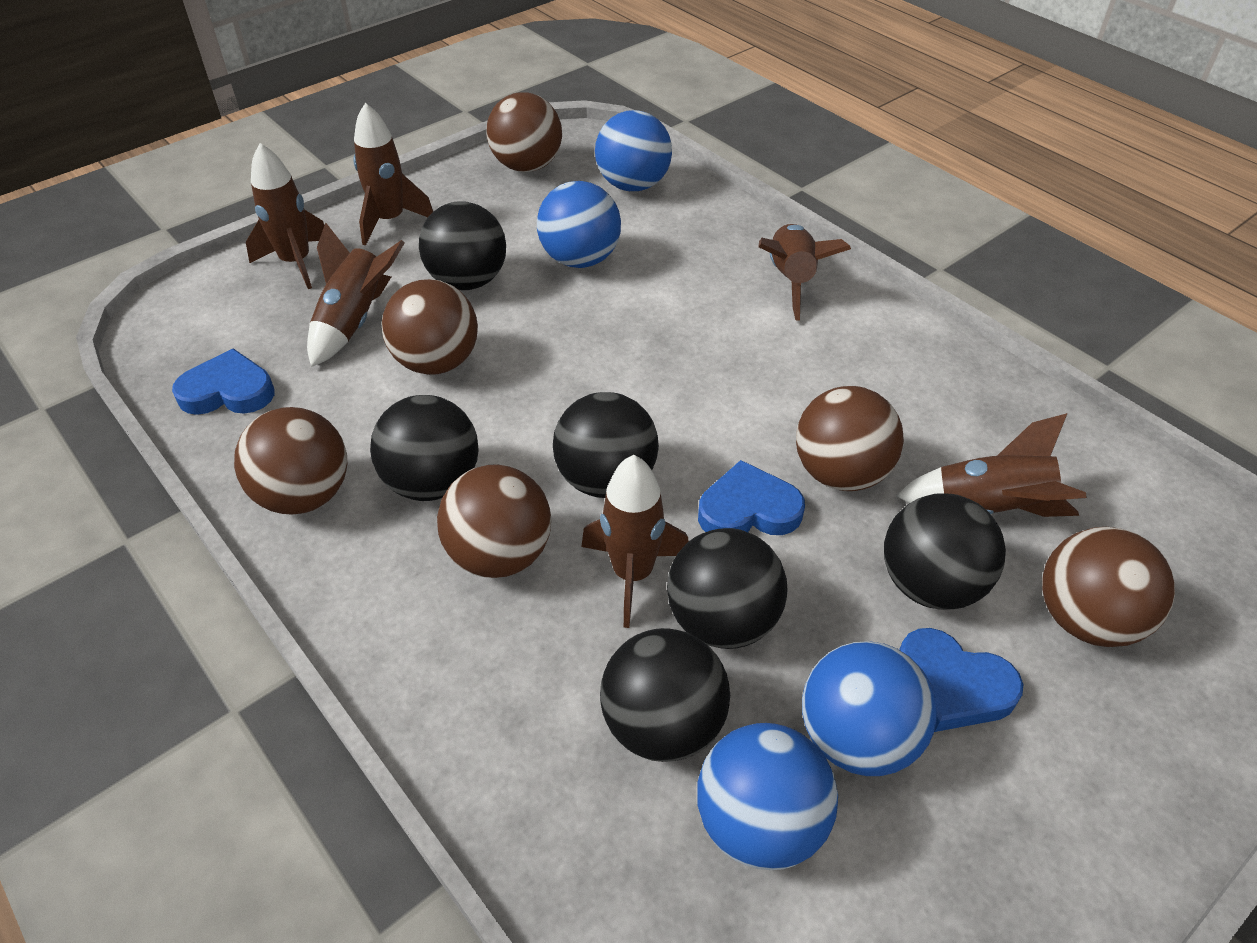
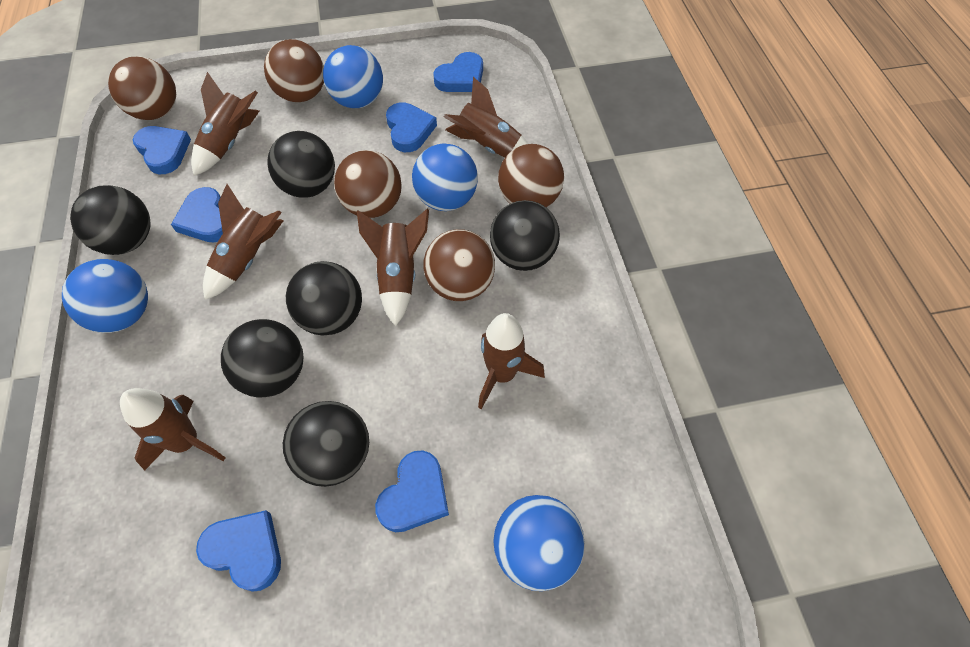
blue heart: [172,348,274,415] [698,460,805,535] [899,628,1023,732] = 3 -> [133,126,191,174] [171,187,223,242] [196,510,281,592] [375,451,449,532] [386,102,437,152] [433,52,483,92] = 6
brown ball: [234,407,347,514] [381,279,478,375] [437,464,551,578] [486,93,562,172] [796,386,904,491] [1042,527,1175,647] = 6 -> [108,56,176,120] [264,39,324,102] [334,150,402,218] [423,229,495,301] [498,144,564,207] = 5

